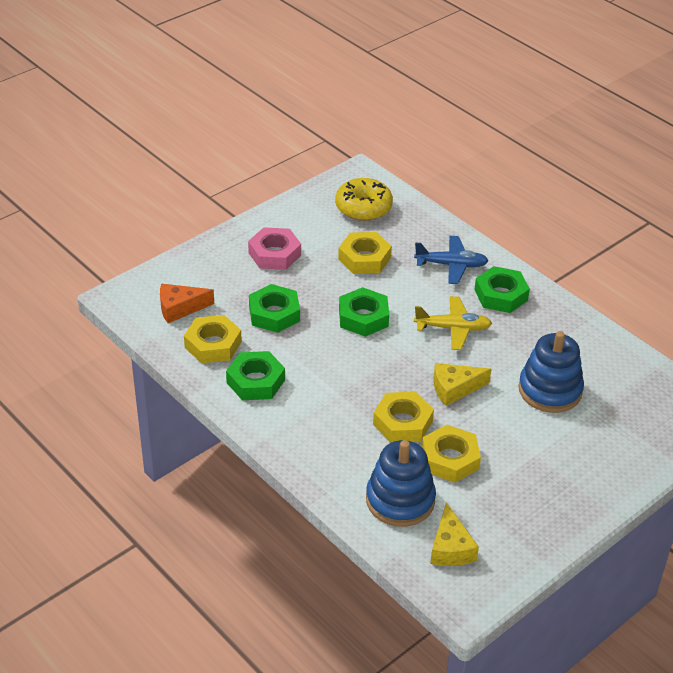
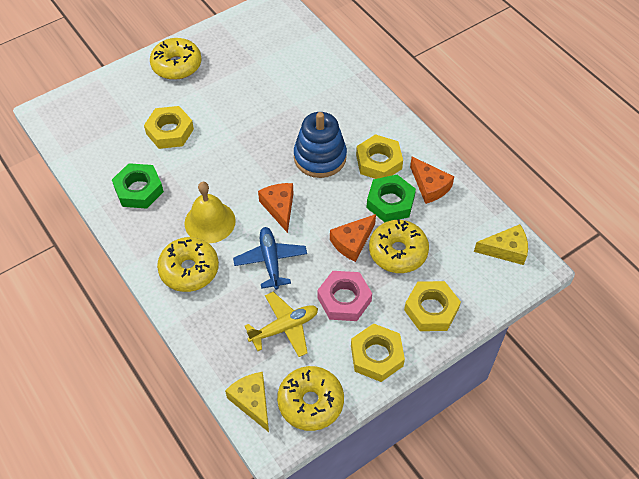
blue stacking toy: [366,440,436,527] [518,331,584,413] = 2 -> [294,112,347,178] = 1
green nut: [226,351,285,400] [249,284,300,333] [339,287,389,337] [474,266,530,313] = 4 -> [112,163,164,209] [366,175,416,222] = 2
orange cheese: [160,284,214,323] = 1 -> [258,183,293,233] [330,214,376,262] [410,157,454,204] = 3
yellow bell: none = 0 -> [184,182,236,243] = 1
yellow donut: [335,178,393,221] = 1 -> [150,38,201,80] [157,237,219,292] [277,366,344,431] [369,219,429,273] = 4

